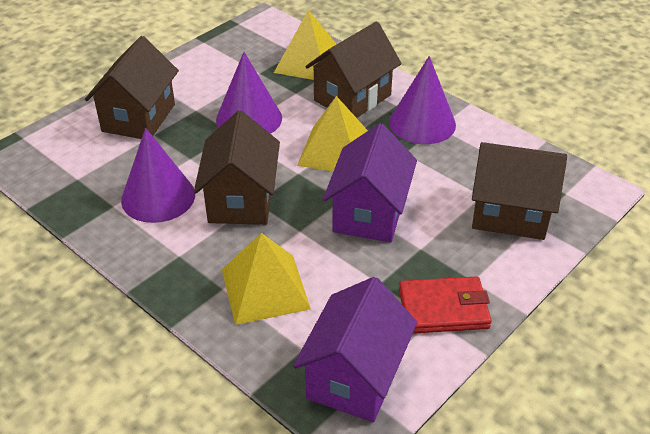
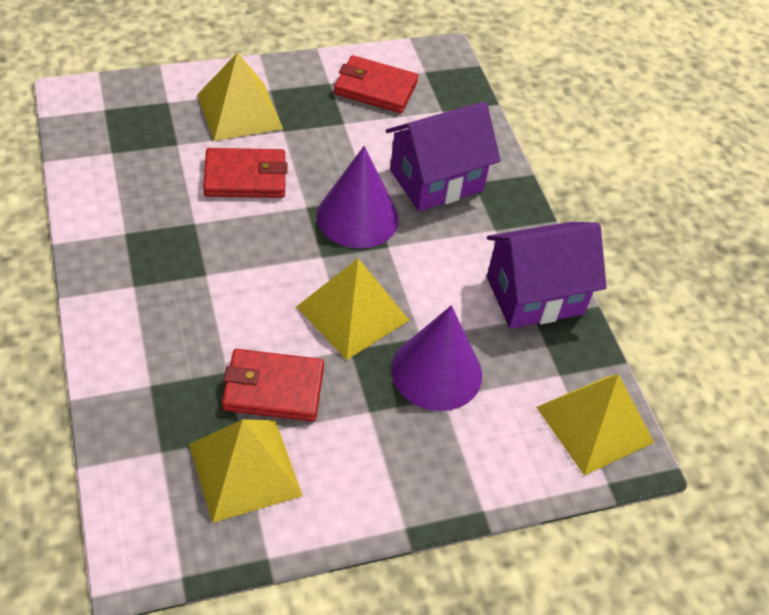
brown house: [85,36,179,139] [194,110,280,225] [305,22,402,118] [472,142,567,240] = 4 -> none = 0
purple cone: [121,128,195,223] [216,52,282,134] [389,56,456,144] = 3 -> [317,146,399,248] [391,305,482,411] = 2
red wallet: [399,276,491,334] = 1 -> [203,148,287,198] [222,349,324,422] [334,55,418,113] = 3
yellow pyramid: [222,233,311,325] [274,10,337,80] [297,96,368,171] = 3 -> [189,419,303,523] [197,52,283,141] [296,258,410,360] [536,374,654,476] = 4

